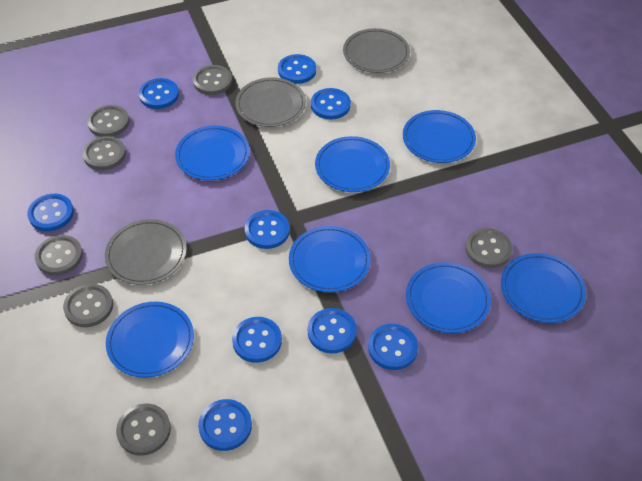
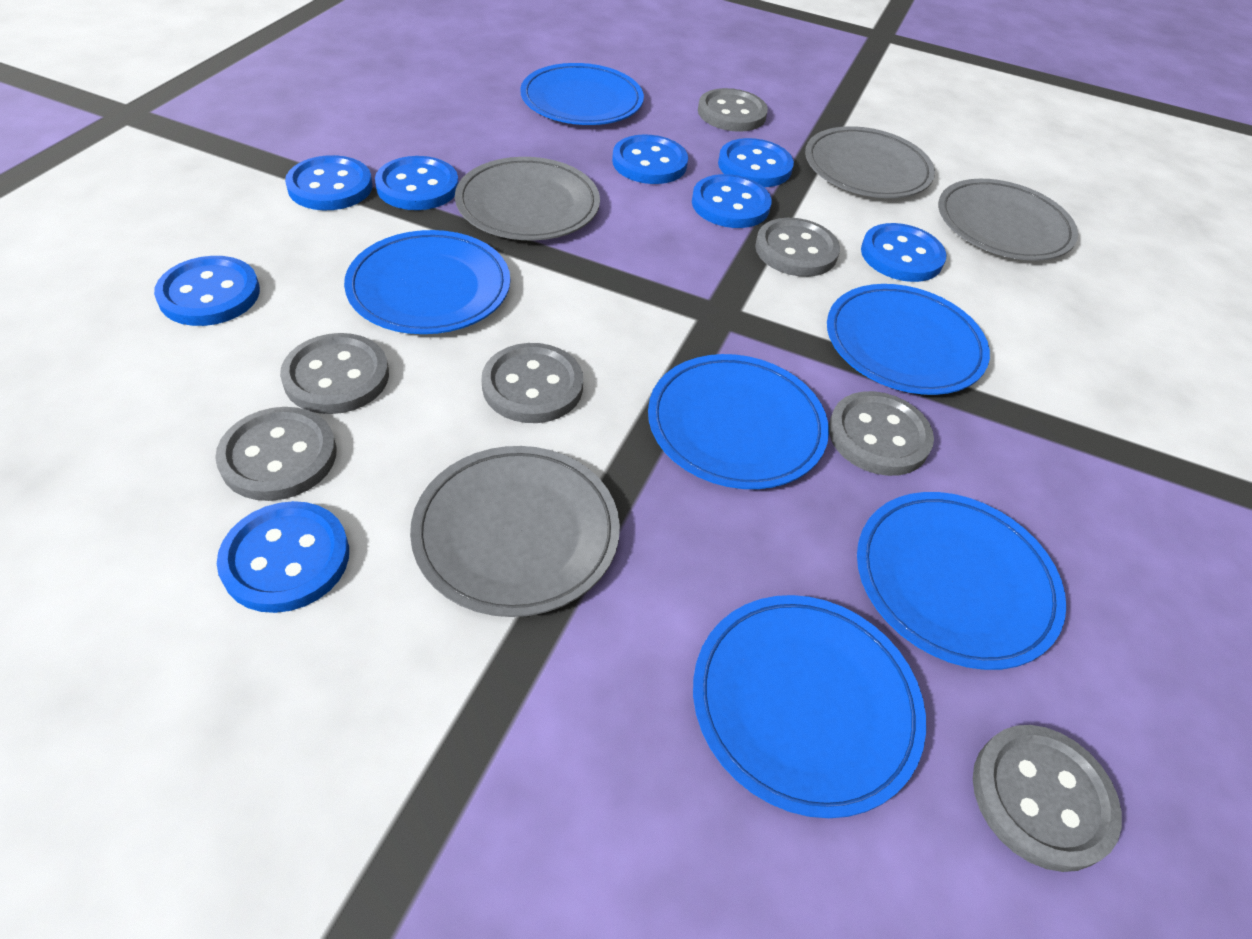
blue button: [27,194,74,231] [139,78,179,109] [198,399,252,451] [232,317,282,363] [245,210,290,249] [278,54,316,84] [308,308,357,353] [311,88,351,120] [368,324,418,370] = 9 -> [154,256,260,326] [217,501,349,613] [285,155,373,210] [375,156,459,210] [612,134,688,184] [692,174,772,228] [718,138,794,187] [861,223,947,282] = 8
blue plate: [106,302,194,378] [175,126,250,180] [289,226,371,292] [315,136,390,192] [403,110,476,163] [406,262,491,333] [501,253,586,323] = 7 -> [344,230,510,334] [520,63,644,125] [648,354,829,489] [693,595,926,818] [827,284,990,395] [857,492,1066,670] = 6
grey plate: [105,219,187,285] [235,77,306,127] [343,28,410,73] = 3 -> [410,446,620,617] [455,157,600,240] [805,126,935,198] [938,179,1078,261] = 4

